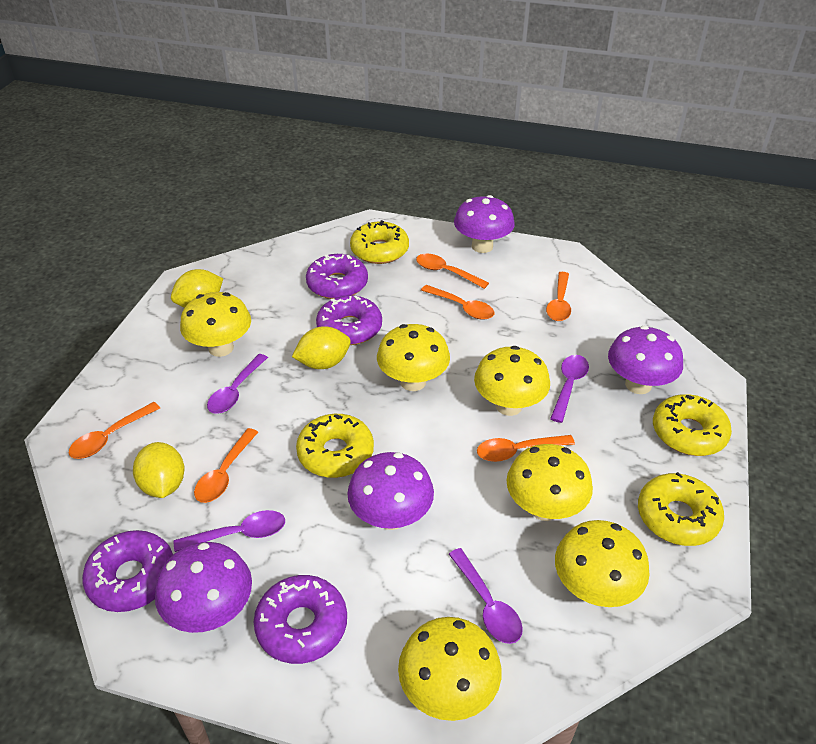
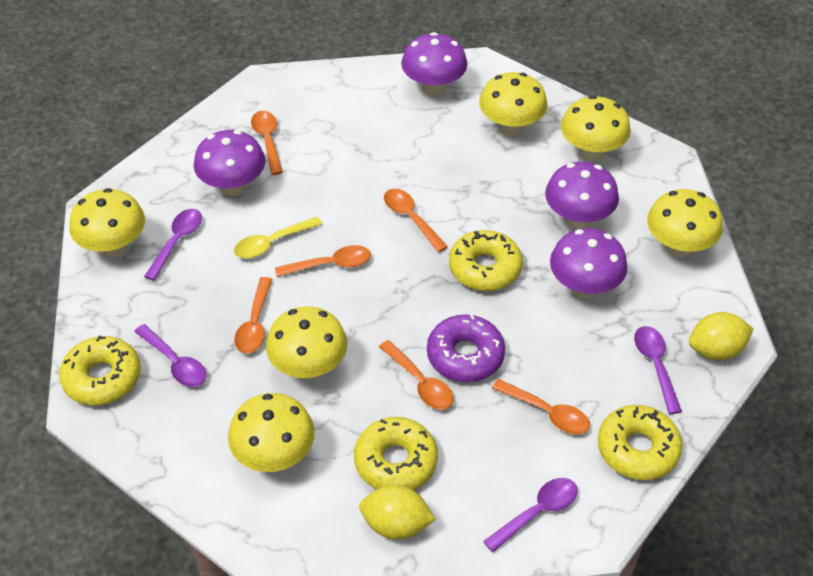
purple donut: [82,530,173,612] [254,575,347,664] [306,254,368,299] [316,295,382,345] = 4 -> [427,314,505,382] = 1
yellow lemon: [133,442,185,498] [171,269,223,308] [292,326,351,369] = 3 -> [359,485,436,540] [689,312,754,360] = 2
yellow spoon: none = 0 -> [234,217,322,259] = 1

